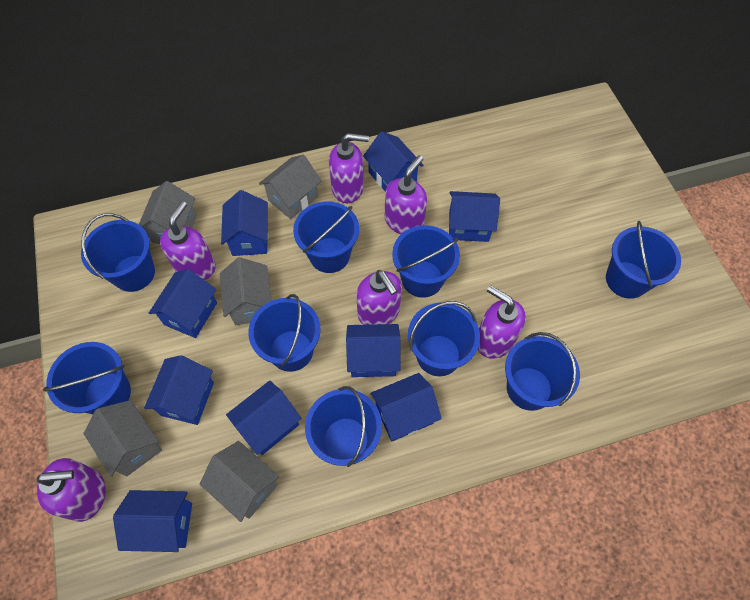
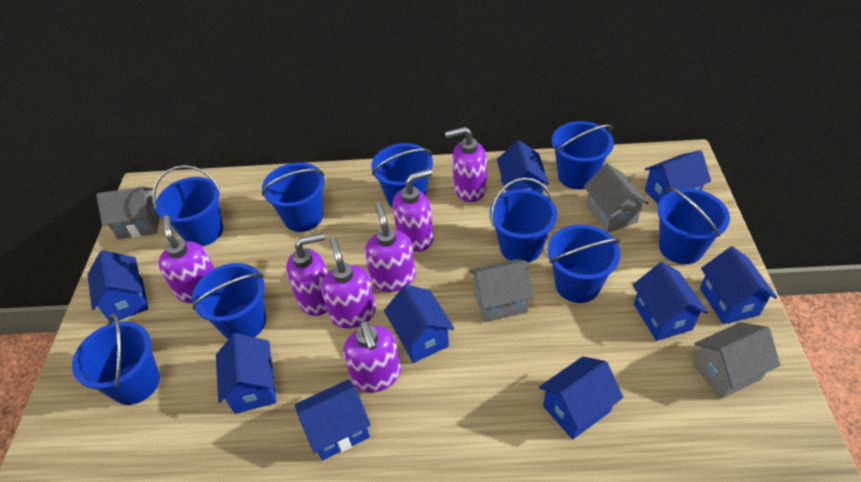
grey house: [83,400,162,477] [139,181,197,244] [200,441,279,522] [220,257,272,325] [259,155,322,219] = 5 -> [96,187,160,239] [469,259,534,322] [584,163,649,233] [693,322,780,399] = 4
purple soap dispenser: [36,458,106,522] [160,201,216,280] [329,133,369,203] [356,270,402,325] [385,155,427,234] [478,285,526,359] = 6 -> [158,216,215,303] [286,233,328,316] [321,237,376,328] [343,321,401,393] [365,203,416,292] [393,169,433,252] [445,127,487,202] = 7

